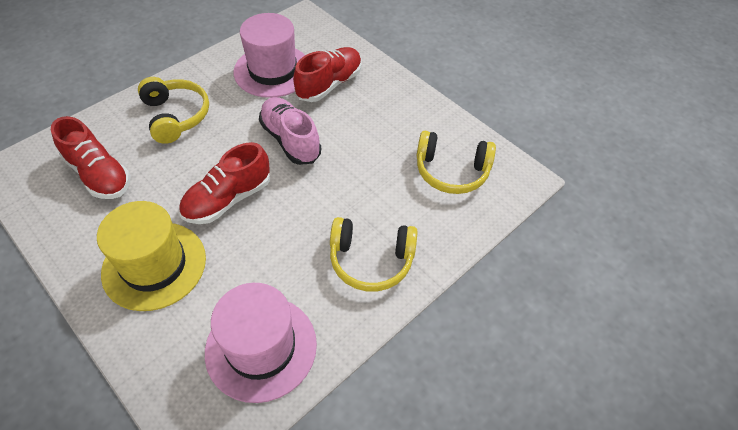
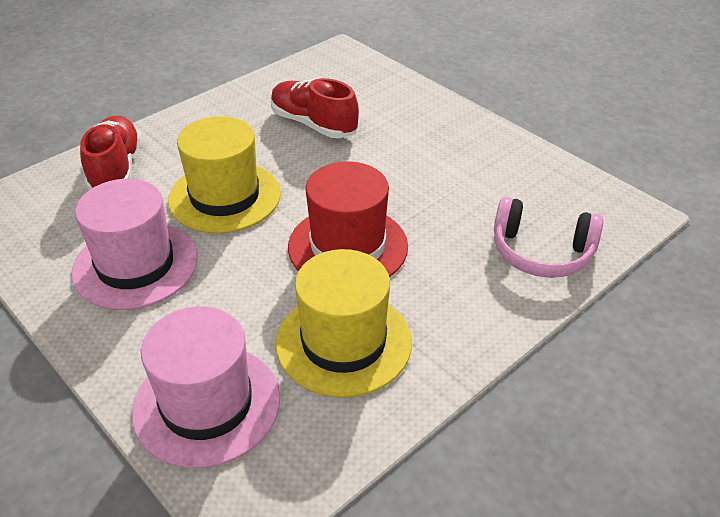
pink headphones: none = 0 -> [494,197,603,278] = 1
pink shoe: [259,97,321,165] = 1 -> none = 0
red hat: none = 0 -> [288,161,408,277] = 1
red shoe: [51,116,130,199] [179,142,270,224] [293,47,362,102] = 3 -> [80,115,142,190] [271,78,359,138] = 2
yellow hat: [97,201,206,311] = 1 -> [168,116,281,233] [275,249,412,398] = 2
yellow headphones: [138,77,209,144] [330,217,418,292] [417,131,496,194] = 3 -> none = 0

